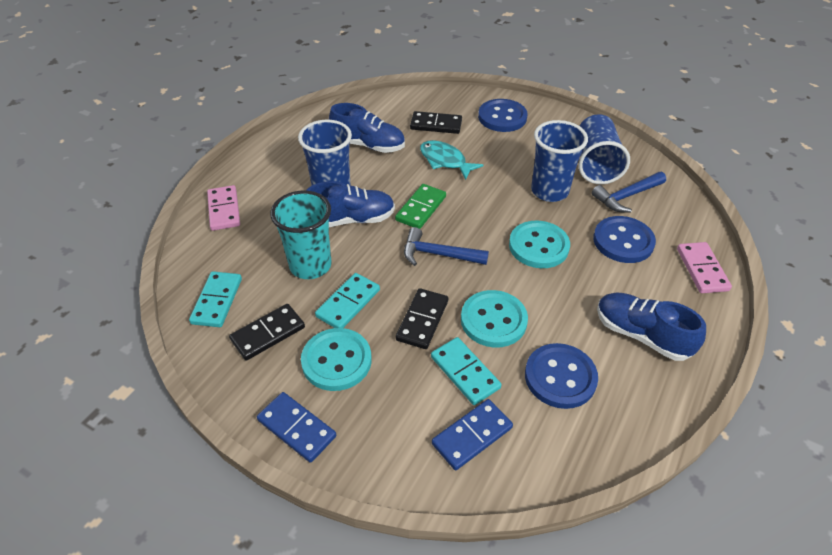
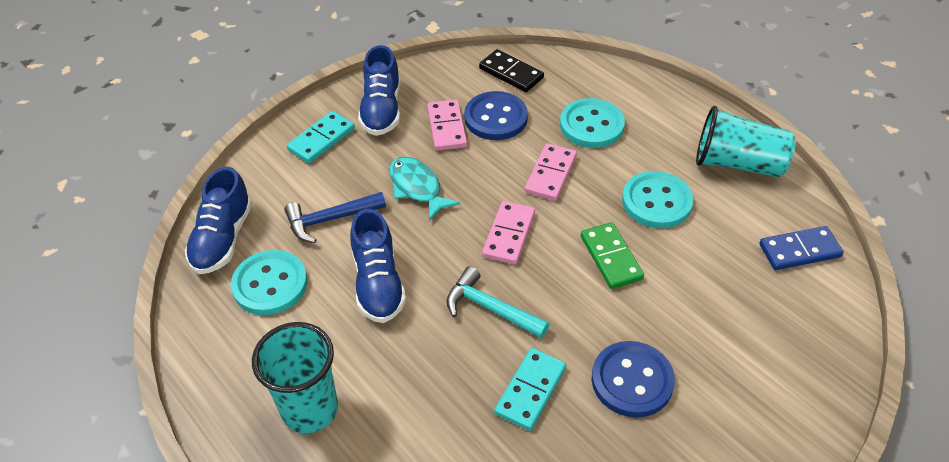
black domino: [229,304,305,361] [396,288,448,349] [410,111,462,134] = 3 -> [479,49,544,92] = 1
blue button: [478,99,527,132] [525,343,598,409] [593,216,656,263] = 3 -> [464,91,528,140] [592,341,675,417] = 2
blue cup: [298,120,352,186] [531,120,588,202] [579,114,630,184] = 3 -> none = 0
blue domino: [257,392,336,463] [432,399,513,470] = 2 -> [759,226,843,270] = 1
blue hammer: [404,227,489,266] [592,172,666,213] = 2 -> [284,192,386,243] = 1
pink domino: [207,185,240,231] [677,242,732,293] = 2 -> [427,99,467,151] [482,201,535,265] [525,143,577,201] = 3
turquoise cup: [270,190,332,279] = 1 -> [252,322,338,433] [696,106,796,177] = 2
turquoise domino: [189,271,242,327] [315,273,380,328] [431,337,501,405] = 3 -> [287,111,355,163] [494,348,566,431] = 2
turquoise hammer: none = 0 -> [447,266,549,339] = 1

